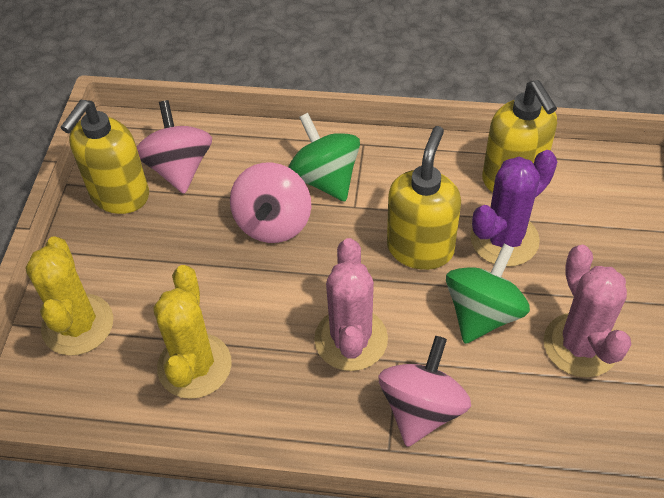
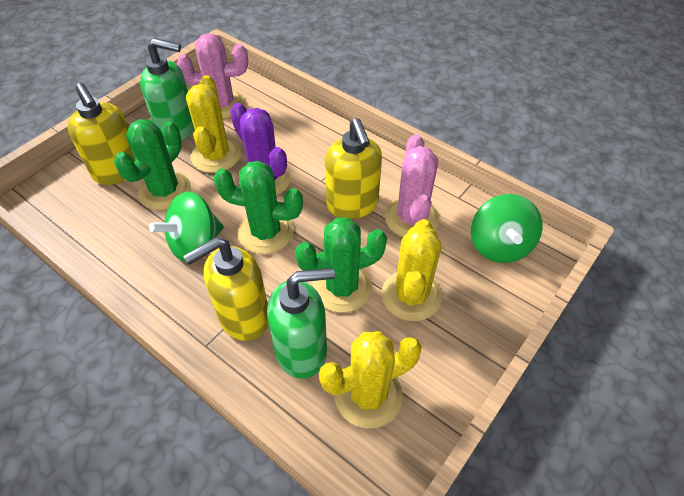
green cactus: none = 0 -> [114,119,191,210] [213,161,303,254] [295,218,387,313] = 3
green soap dispenser: none = 0 -> [140,38,194,141] [267,268,335,379] = 2
pink spinning top: [137,100,212,194] [230,162,311,243] [379,336,471,447] = 3 -> none = 0
yellow cactus: [26,236,113,356] [153,265,232,399] = 2 -> [186,75,241,173] [319,331,422,428] [382,219,442,321] = 3

